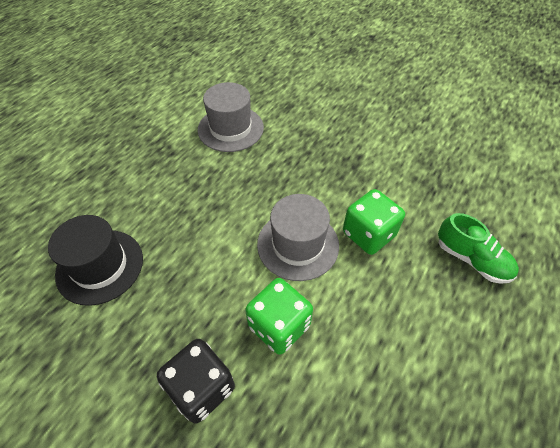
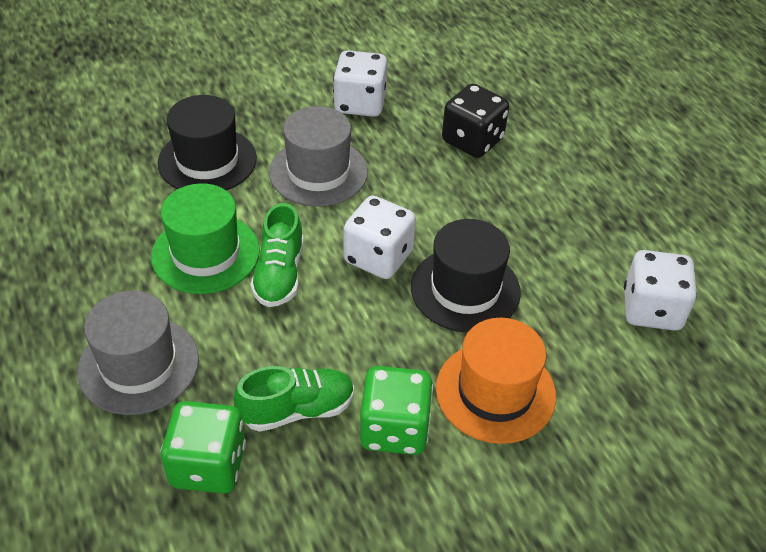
black hat: [48,215,143,306] = 1 -> [158,95,257,191] [411,219,521,332] = 2
green hat: none = 0 -> [151,183,260,294] = 1
green shoe: [438,213,519,284] = 1 -> [234,366,354,432] [250,203,304,307] = 2
orange hat: none = 0 -> [436,318,556,444] = 1
white dice: none = 0 -> [333,50,388,117] [343,195,416,279] [624,250,697,331] = 3

